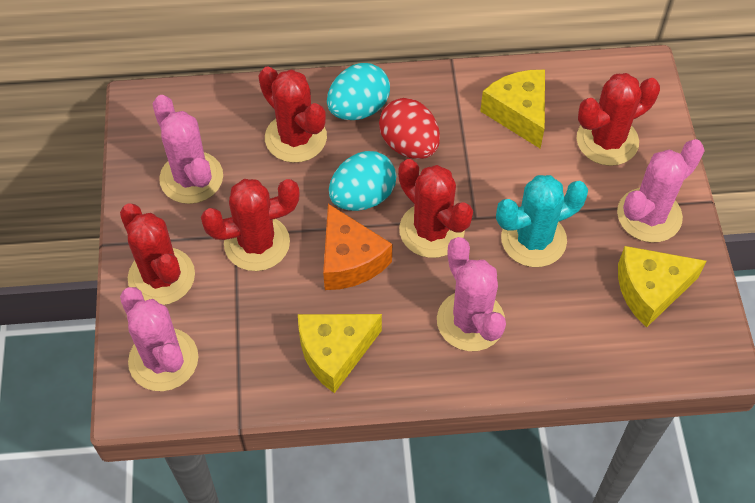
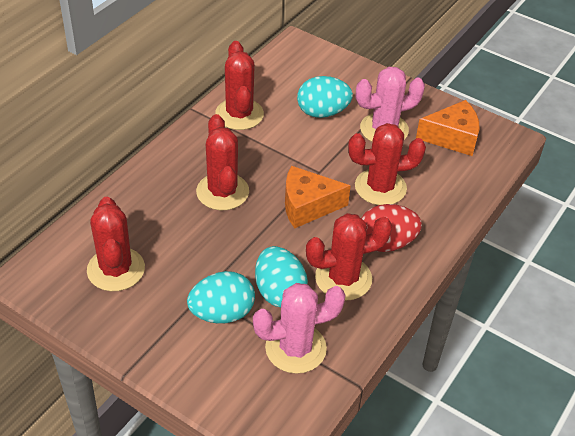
orange cheese: [323,204,392,290] = 1 -> [285,166,351,229] [416,100,480,156] = 2
pink cactus: [120,287,199,391] [152,95,223,204] [437,237,506,351] [617,139,705,243] = 4 -> [253,283,346,374] [356,67,425,142] = 2
turquoise cactus: [496,175,588,267] = 1 -> none = 0
turquoise egg: [327,63,390,120] [329,151,396,211] = 2 -> [187,271,255,323] [255,246,308,307] [297,76,353,118] = 3
yellow cheese: [298,314,382,393] [480,70,545,148] [618,246,706,328] = 3 -> none = 0

